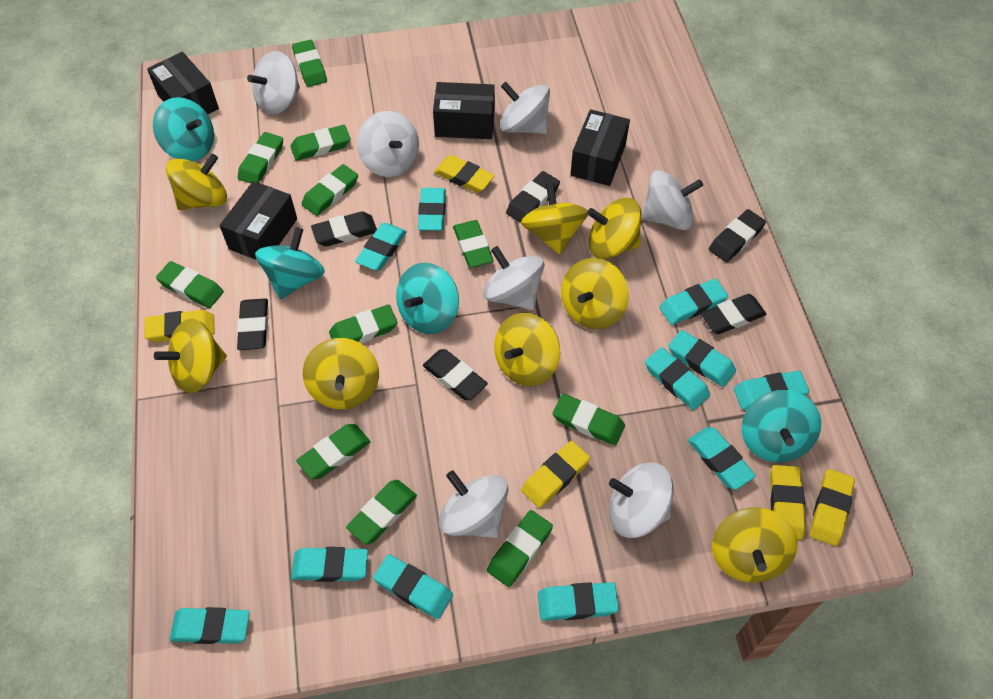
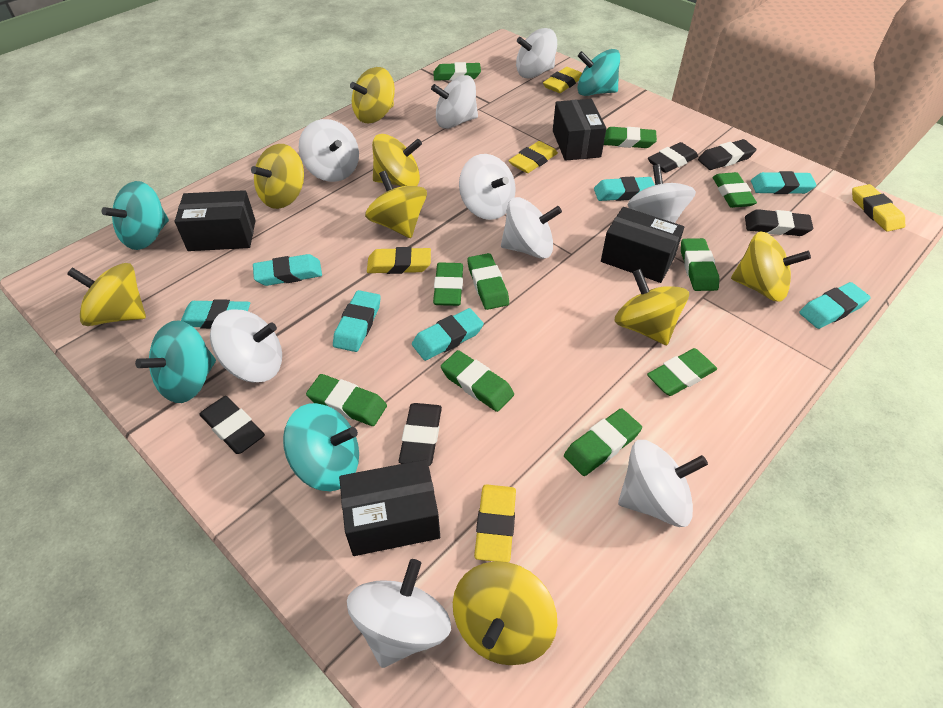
black eraser: [237,298,268,350] [311,211,377,247] [423,349,488,400] [506,171,560,223] [701,294,766,334] [709,209,766,262] = 6 -> [199,396,265,454] [399,403,442,466] [648,142,698,173] [698,139,757,170] [745,209,813,236] = 5
green eraser: [156,261,224,308] [238,132,283,183] [291,125,350,161] [292,40,327,87] [296,424,370,479] [302,164,358,216] [329,304,398,343] [346,480,417,544] [453,220,494,268] [487,510,553,587] [552,394,625,446] = 11 -> [306,374,387,426] [433,262,463,306] [434,62,481,81] [441,350,514,412] [467,253,509,310] [564,408,642,476] [604,127,657,148] [647,348,717,396] [681,238,719,291] [713,172,757,208] = 10
turquoise eraser: [170,607,250,644] [291,547,368,582] [355,223,407,271] [373,554,453,619] [418,188,446,231] [538,582,619,621] [645,347,710,410] [659,279,728,325] [668,330,736,387] [688,427,756,490] [734,371,809,410] = 11 -> [181,299,250,329] [253,254,322,286] [333,290,381,352] [412,308,484,361] [594,176,655,201] [751,171,817,194] [799,282,871,329] = 7
white spinning top: [247,51,300,115] [357,111,419,177] [439,470,508,538] [483,246,545,310] [500,82,550,134] [609,462,674,538] [642,170,703,230] = 7 -> [210,309,282,383] [299,119,359,182] [347,559,451,668] [431,75,478,129] [459,154,516,220] [501,197,562,259] [516,28,557,78] [618,440,708,527] [628,164,696,223] = 9

